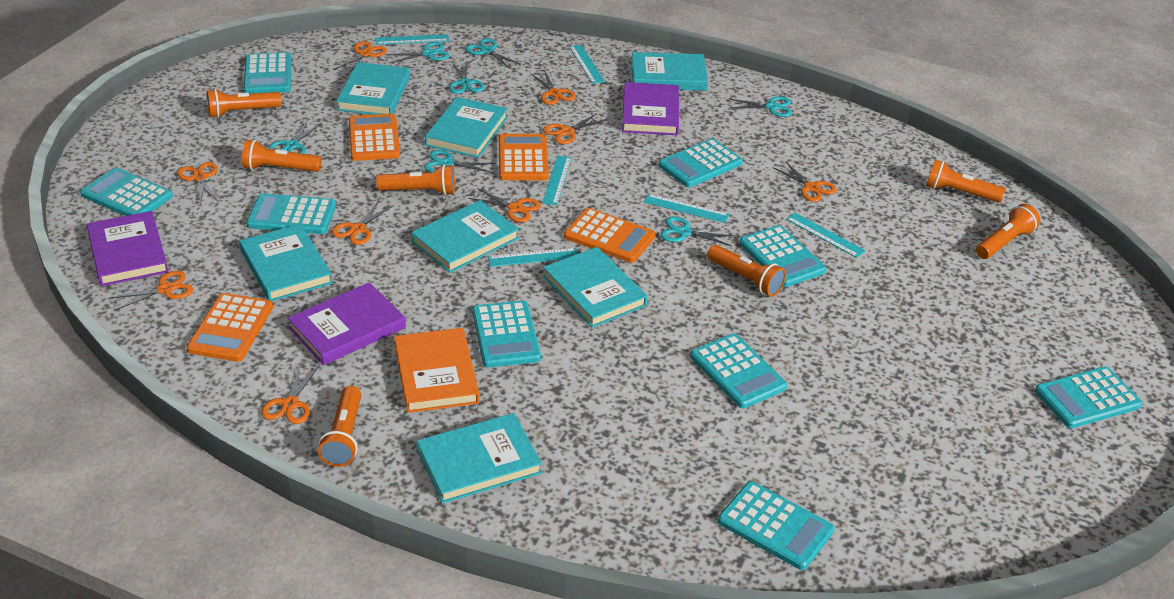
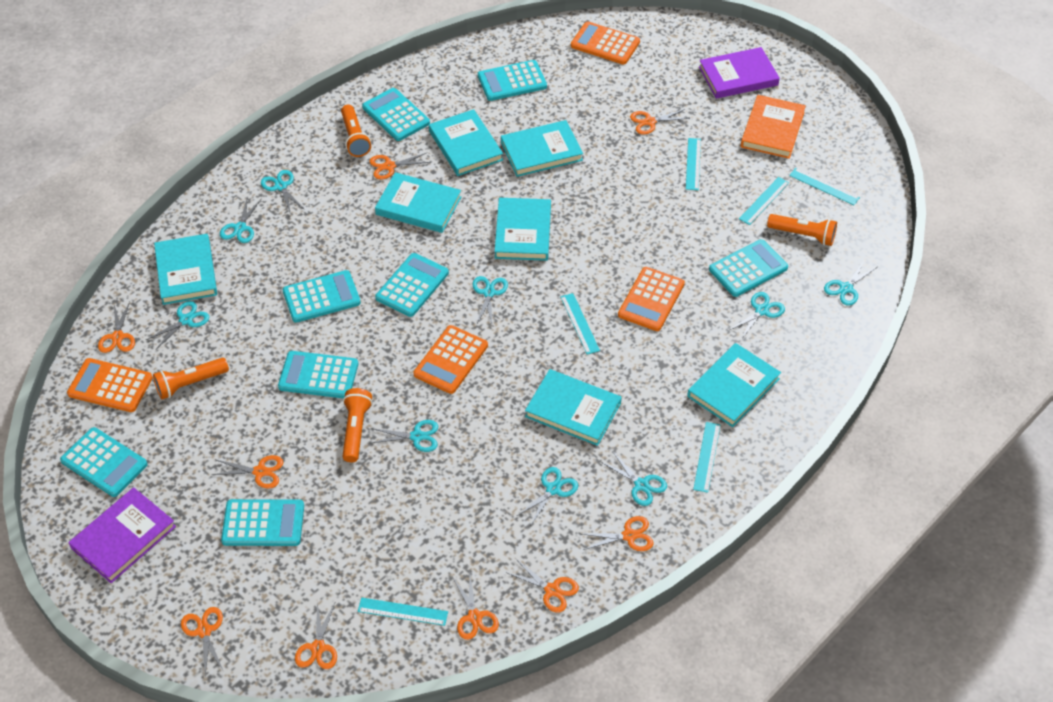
orange flashlight: [206,89,282,118] [242,140,322,172] [318,386,361,467] [376,164,455,195] [707,245,786,297] [926,159,1006,203] [976,204,1040,259] = 7 -> [153,358,229,399] [341,105,371,157] [342,388,373,462] [767,214,837,246] = 4
purple book: [87,211,169,286] [287,282,406,365] [622,82,679,135] = 3 -> [68,487,176,583] [699,47,780,99] = 2
turquoise calculator: [80,168,173,216] [243,52,291,94] [246,193,336,234] [472,301,541,367] [658,139,743,187] [690,334,787,408] [718,481,835,570] [739,225,826,287] [1035,366,1142,428] = 9 -> [60,427,148,497] [221,499,304,546] [278,351,358,399] [283,270,361,323] [362,88,430,141] [375,253,449,317] [478,60,547,101] [709,239,788,297] = 8
turquoise scissors: [268,120,322,154] [385,42,450,63] [424,150,495,173] [449,61,484,94] [465,38,521,68] [660,217,734,246] [729,96,792,117] = 7 -> [146,301,209,349] [220,198,262,243] [261,170,305,214] [371,420,438,452] [473,276,508,325] [517,467,578,525] [601,452,667,506] [728,292,785,340] [824,259,877,306] = 9

